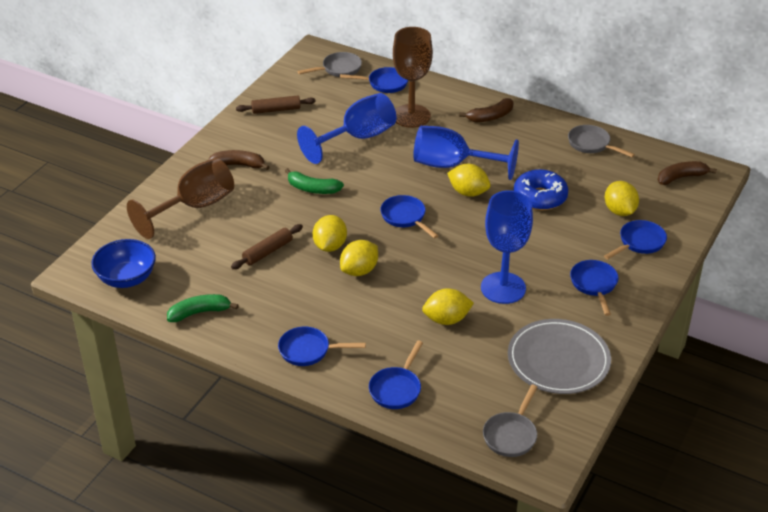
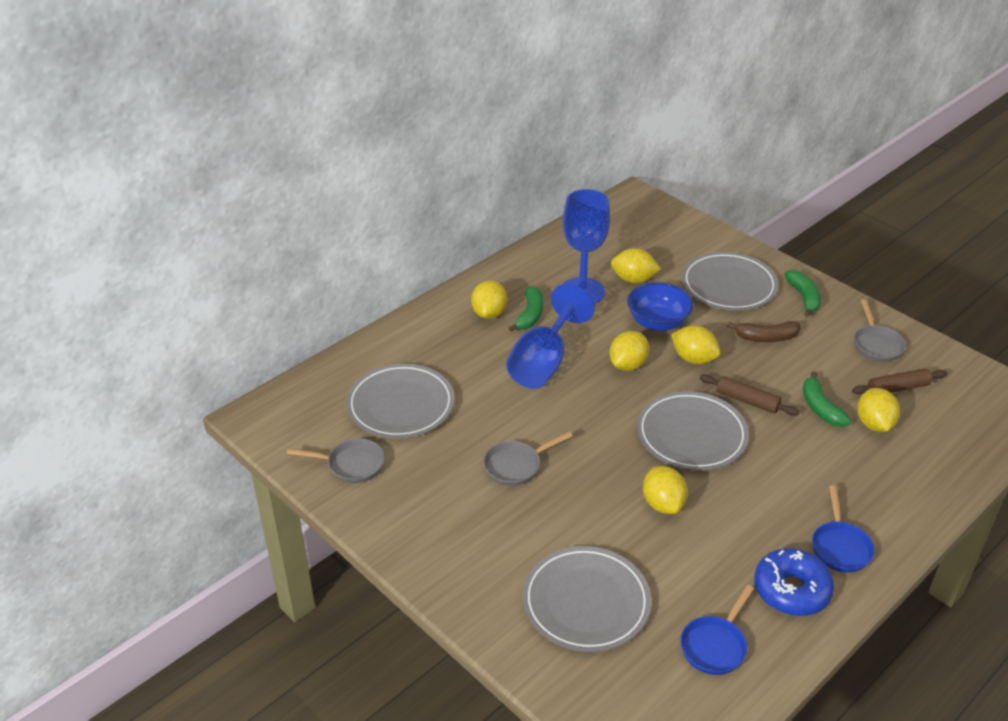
blue goblet: [297,93,396,164] [413,126,519,180] [481,190,533,304] = 3 -> [506,283,595,389] [563,189,610,304] = 2
blue pan: [278,327,366,366] [340,67,408,93] [369,341,423,409] [380,195,439,239] [570,260,618,316] [604,220,667,259] = 6 -> [680,585,754,675] [812,485,875,573] = 2
brown banana: [208,150,270,170] [459,98,514,123] [657,161,717,185] = 3 -> [727,321,800,342] = 1
brown goblet: [127,158,234,239] [393,27,433,128] = 2 -> none = 0
green banana: [167,294,239,322] [285,168,344,194] = 2 -> [509,286,543,332] [784,270,821,317] [803,371,851,427] = 3
grey plate: [508,319,611,394] = 1 -> [346,364,455,438] [523,546,651,652] [637,391,749,470] [682,252,778,310] = 4
yellow lemon: [313,215,347,252] [340,240,378,276] [422,288,474,325] [447,164,490,197] [605,181,639,216] = 5 -> [471,280,507,319] [609,331,649,371] [611,248,661,283] [643,466,688,514] [671,326,720,364] [857,388,900,432] = 6

